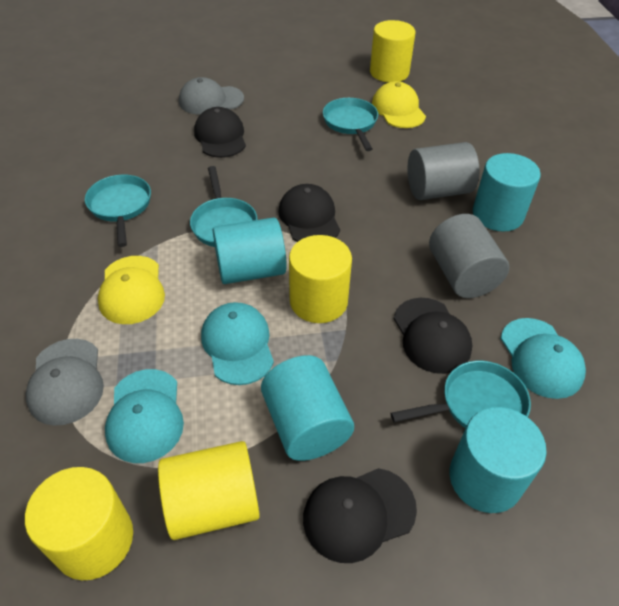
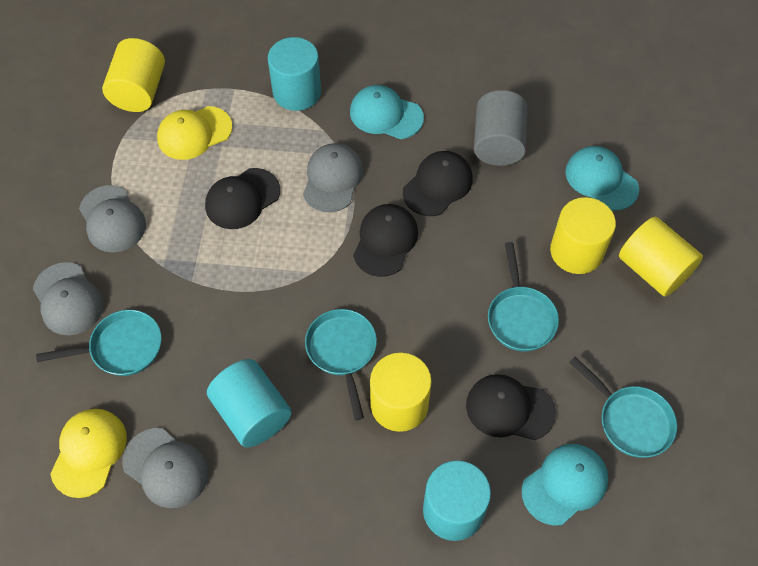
grey cap: [26,339,104,426] [179,77,244,115] = 2 -> [33,262,104,336] [79,185,146,253] [122,428,209,508] [303,143,364,212] = 4
grey cylinder: [407,142,479,200] [429,214,509,298] = 2 -> [474,90,527,166] = 1
turquoise cylinder: [213,217,287,284] [261,355,354,461] [449,407,547,513] [473,153,541,232] = 4 -> [207,359,292,447] [268,37,321,111] [423,460,491,541] = 3

